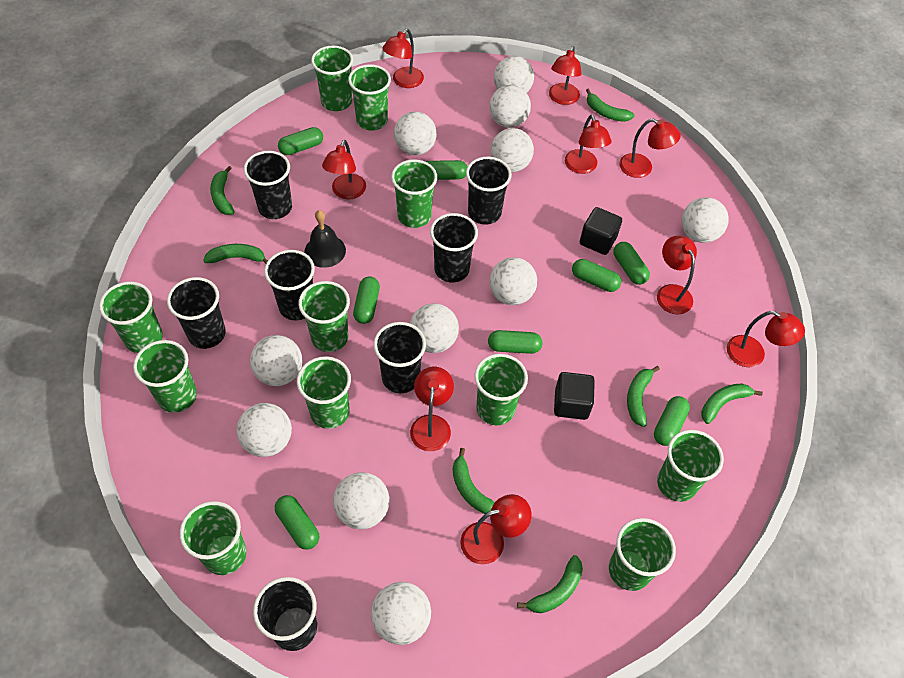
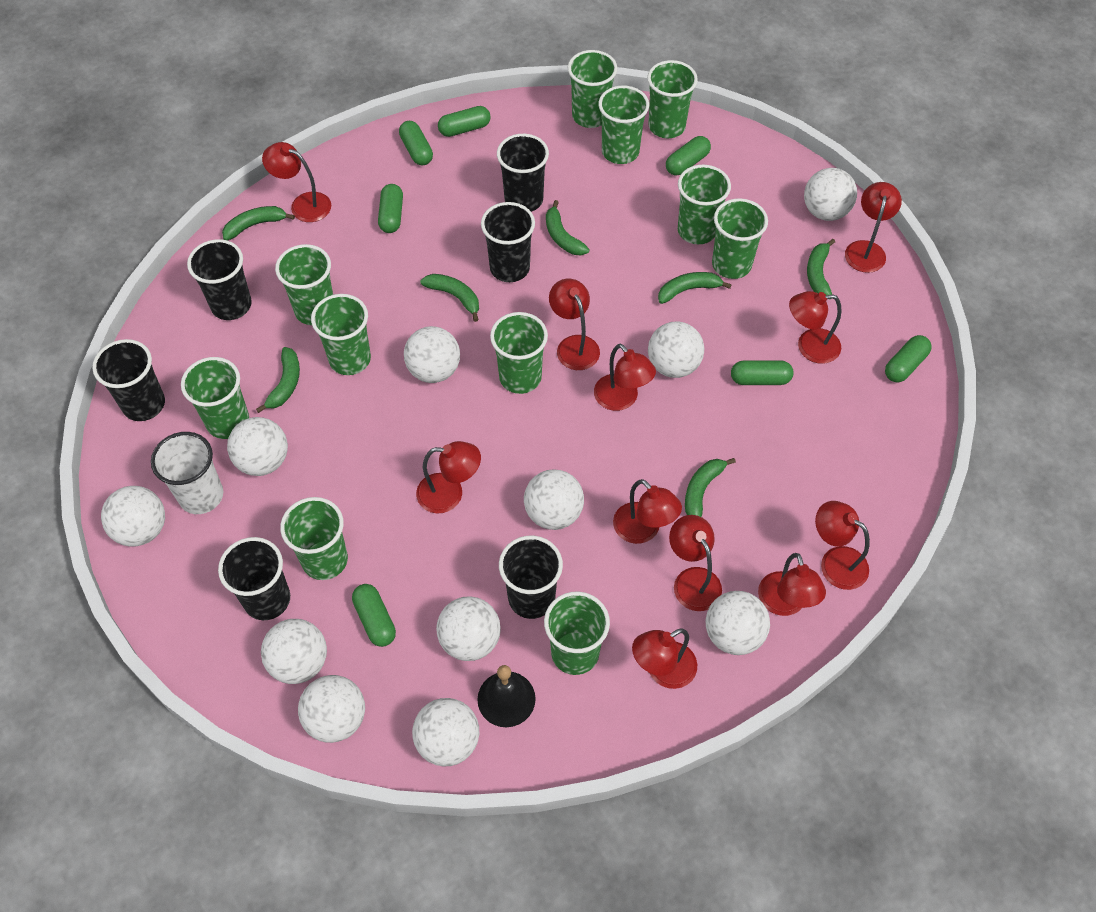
black cube: [554,372,595,420] [580,207,622,255] = 2 -> none = 0
black cup: [167,277,226,349] [244,151,292,219] [253,577,317,651] [264,250,315,320] [373,322,426,393] [430,213,478,283] [466,157,512,225] = 7 -> [92,339,165,421] [187,239,252,320] [218,537,290,620] [481,202,535,282] [497,134,549,212] [499,535,563,619] = 6
green capsule: [275,495,319,550] [278,127,323,155] [353,276,380,324] [426,160,467,180] [488,330,542,354] [572,259,621,292] [613,242,650,285] [654,396,690,446] = 8 -> [352,584,396,647] [378,184,403,233] [399,121,433,165] [438,106,491,137] [666,136,711,176] [731,360,793,385] [885,335,932,382] = 7
red lamp: [322,140,366,199] [382,29,424,88] [410,367,454,451] [460,494,532,564] [549,46,581,105] [565,115,612,174] [619,118,681,178] [657,236,697,315] [727,311,805,367] = 9 -> [262,142,331,222] [416,441,481,513] [549,279,600,370] [594,344,656,411] [613,479,682,544] [632,628,697,689] [669,515,722,611] [758,553,826,616] [789,291,842,364] [815,501,870,590] [845,182,902,273] = 11
white cup: none = 0 -> [151,432,223,514] = 1

